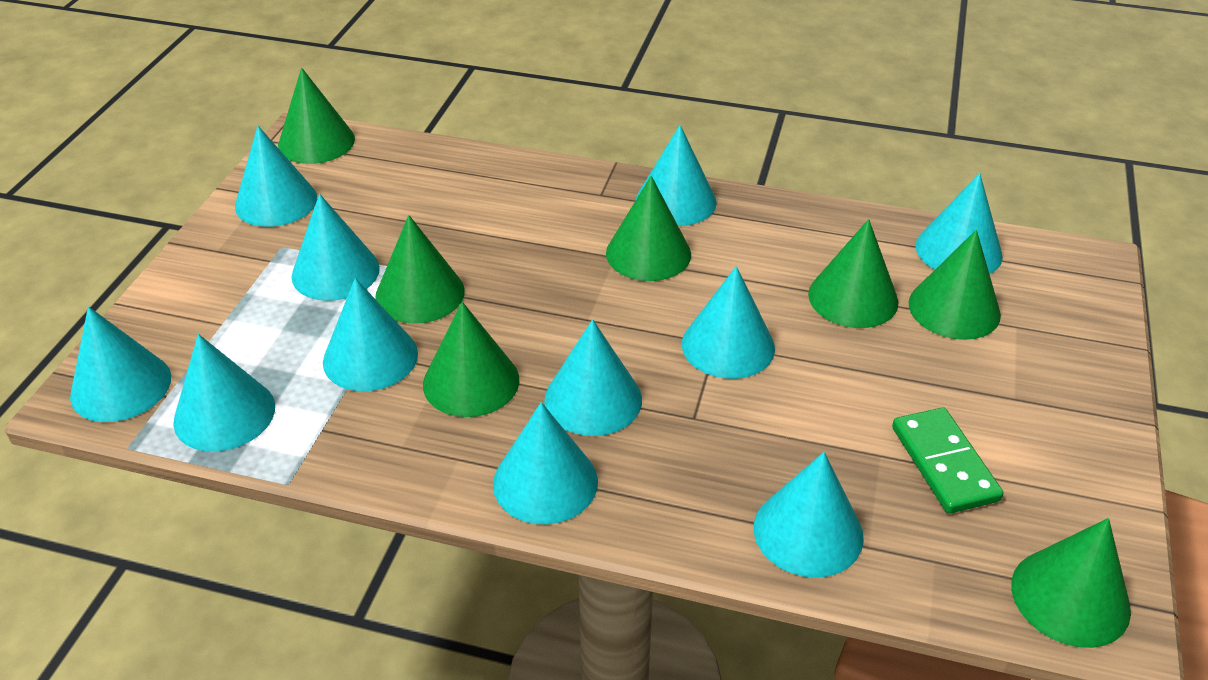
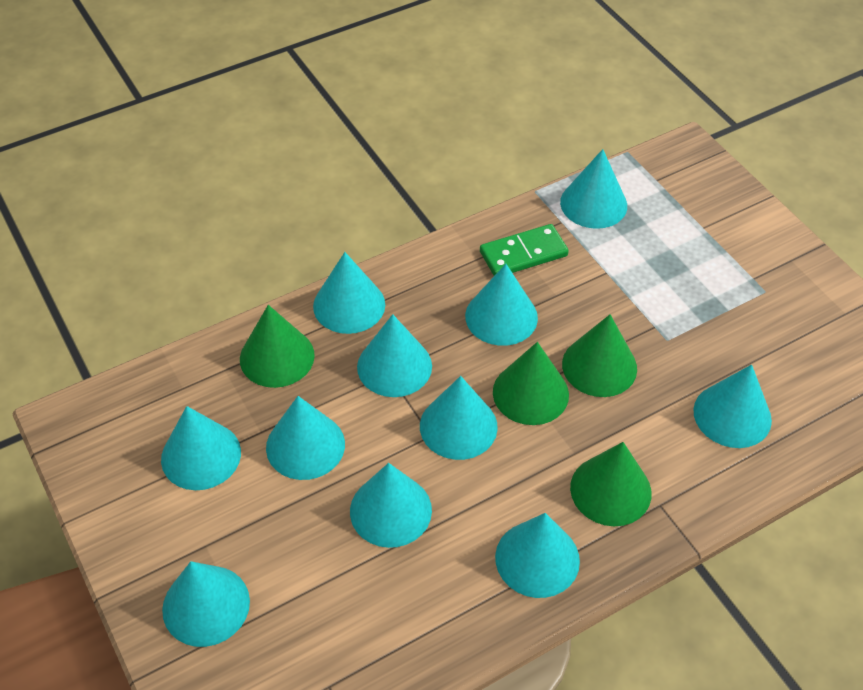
green cone: [278,68,355,164] [375,215,465,324] [423,302,519,417] [606,176,691,281] [808,219,899,328] [909,230,1001,340] [1011,518,1131,648] = 7 -> [240,305,315,388] [493,342,569,425] [562,314,637,397] [570,442,651,526] = 4

